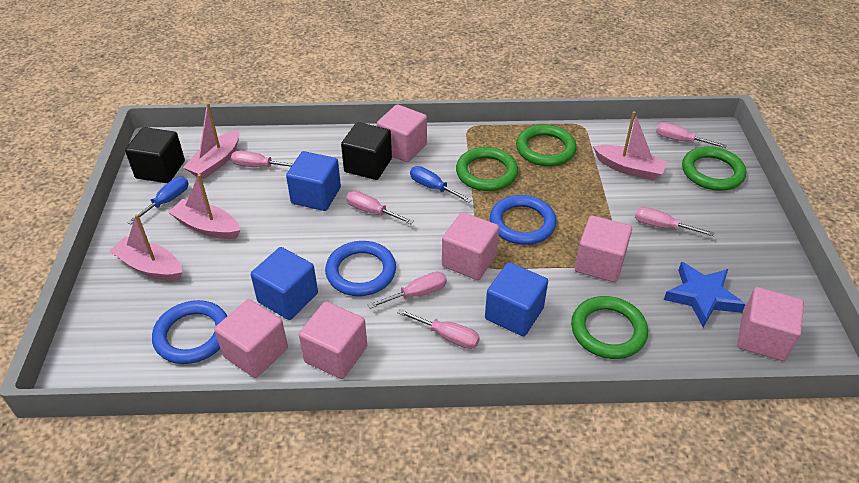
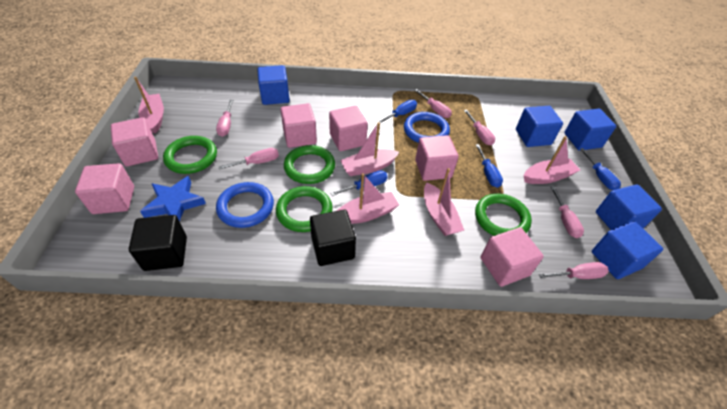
blue cube: [251,247,318,320] [286,151,341,211] [485,262,548,336] = 3 -> [257,65,290,105] [516,106,563,147] [564,109,616,151] [592,221,663,279] [596,184,662,230] = 5
blue ring: [152,300,227,364] [325,241,396,296] [490,195,557,245] = 3 -> [216,182,274,228] [404,112,450,143] = 2
blue screwdriver: [127,177,188,224] [410,166,472,203] = 2 -> [330,170,388,196] [377,100,417,123] [476,144,503,188] [580,148,621,190] = 4
pink boat: [109,214,183,281] [168,174,241,239] [183,103,239,179] [593,111,668,180] = 4 -> [134,77,164,134] [337,173,399,224] [340,122,399,176] [424,168,464,236] [524,136,580,184] = 5

